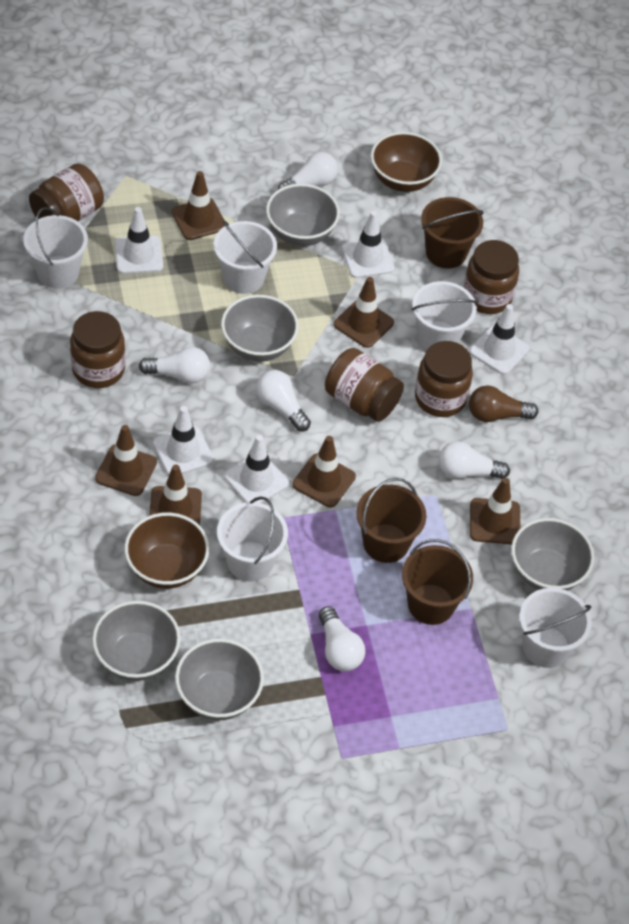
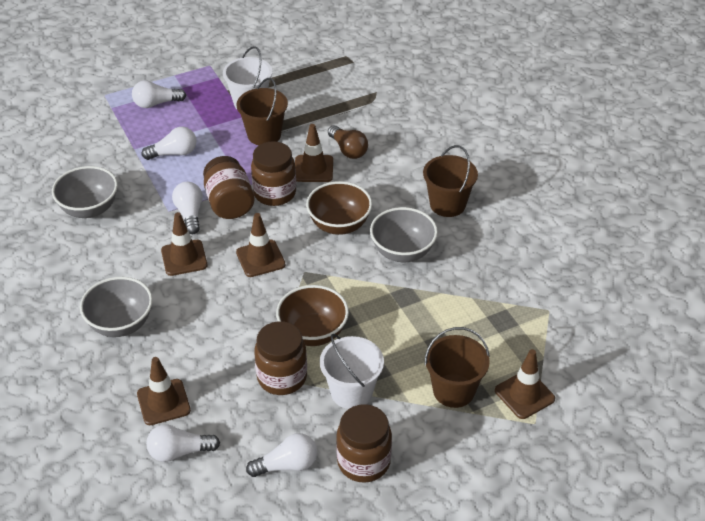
brown jar: [29,164,104,221] [70,311,126,388] [325,348,404,422] [415,341,473,417] [463,240,519,314] = 5 -> [203,156,255,219] [251,141,296,206] [254,321,307,395] [336,404,392,483] = 4
brown traffic cone: [95,425,157,496] [149,464,202,525] [172,171,225,240] [293,436,356,507] [334,277,394,348] [470,478,520,544] = 6 -> [137,357,191,425] [161,212,207,276] [236,213,286,277] [295,124,333,182] [495,349,555,419] = 5
grey bowl: [92,601,181,681] [175,639,264,720] [221,295,299,362] [266,184,340,246] [511,518,594,590] = 5 -> [52,166,118,218] [80,277,153,337] [370,207,438,262] = 3
white bucket: [23,207,88,288] [213,220,277,294] [217,497,288,582] [412,281,478,351] [519,588,592,668] = 5 -> [223,46,272,109] [320,334,384,409] = 2
white traffic cone: [115,207,163,274] [153,406,214,475] [224,435,289,503] [342,211,395,278] [469,304,529,375] = 5 -> none = 0

